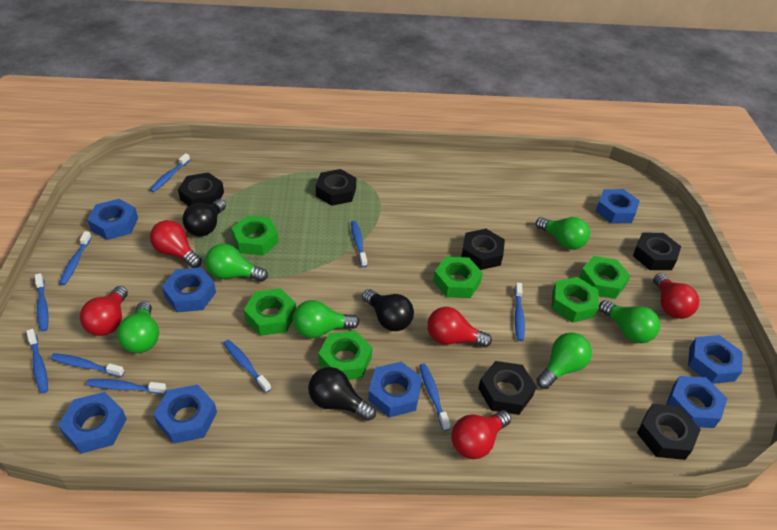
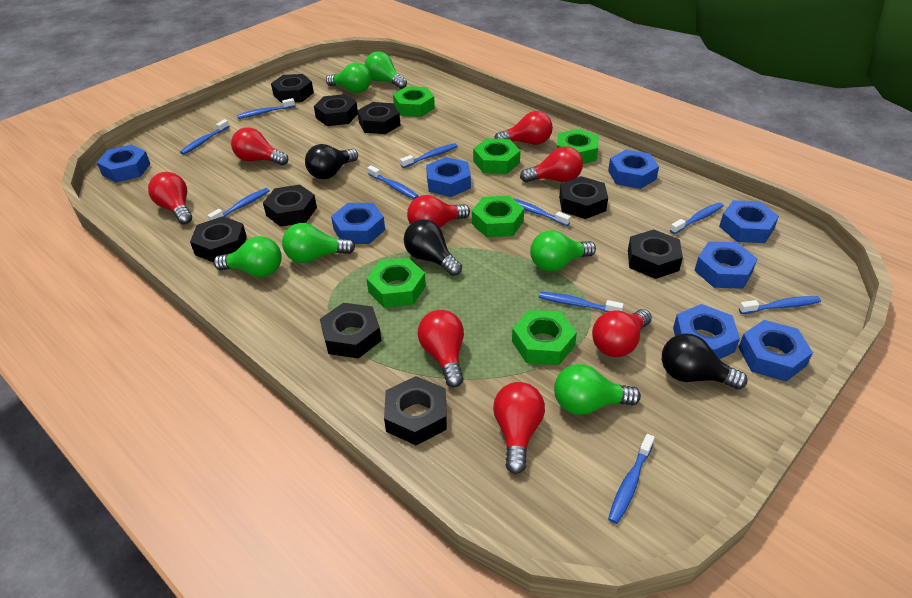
black nut: [178,172,224,206] [316,169,356,206] [461,229,505,270] [478,361,537,415] [633,233,681,270] [637,404,701,460] = 6 -> [190,216,247,262] [263,185,317,227] [271,74,314,103] [314,94,358,126] [320,303,382,359] [357,102,400,134] [384,376,447,445] [559,176,608,219] [628,229,683,279] = 9
red light bulb: [80,286,128,336] [150,220,202,268] [427,307,492,347] [451,410,511,459] [653,273,699,319] = 5 -> [148,172,192,225] [231,127,288,166] [407,195,470,228] [418,310,464,388] [493,382,545,474] [494,111,553,145] [520,146,583,182] [592,309,652,357] = 8

